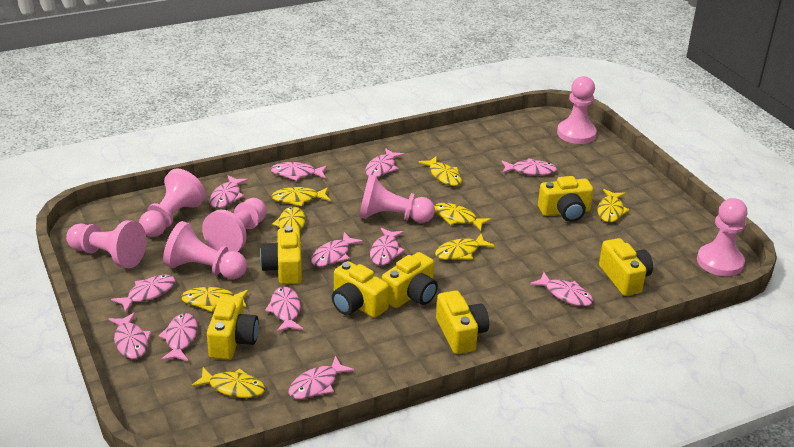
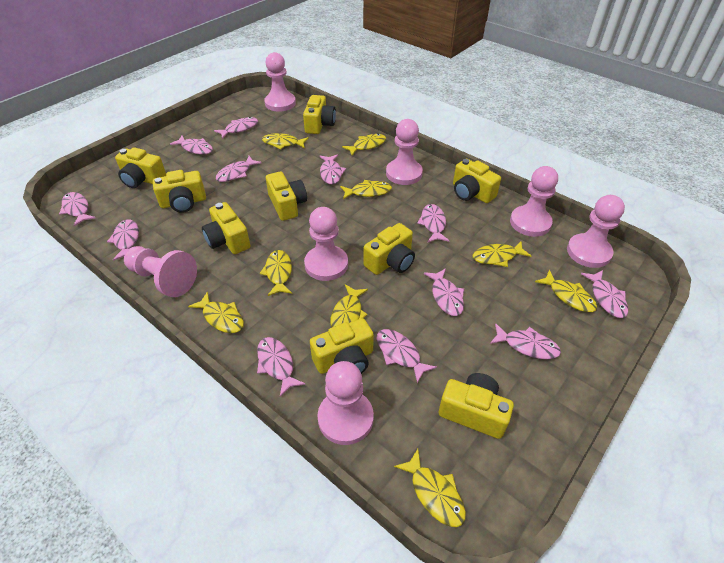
yellow camera: [207,295,259,360] [260,226,302,285] [332,261,389,318] [382,252,438,308] [436,291,489,354] [538,176,593,222] [599,238,653,296] = 7 -> [115,147,166,188] [153,170,206,213] [202,202,251,254] [266,172,307,221] [303,95,336,134] [310,318,374,374] [364,223,415,275] [439,373,514,439] [453,159,501,203] = 9
yellow fish: [181,287,249,312] [191,367,266,398] [271,187,331,206] [272,206,305,243] [419,156,462,186] [434,203,491,231] [435,234,495,260] [597,189,630,222] = 8 -> [188,292,244,333] [260,250,292,296] [262,133,309,150] [330,284,368,328] [340,180,392,199] [342,134,386,156] [394,449,466,527] [472,241,531,267] [535,270,597,312] = 9

